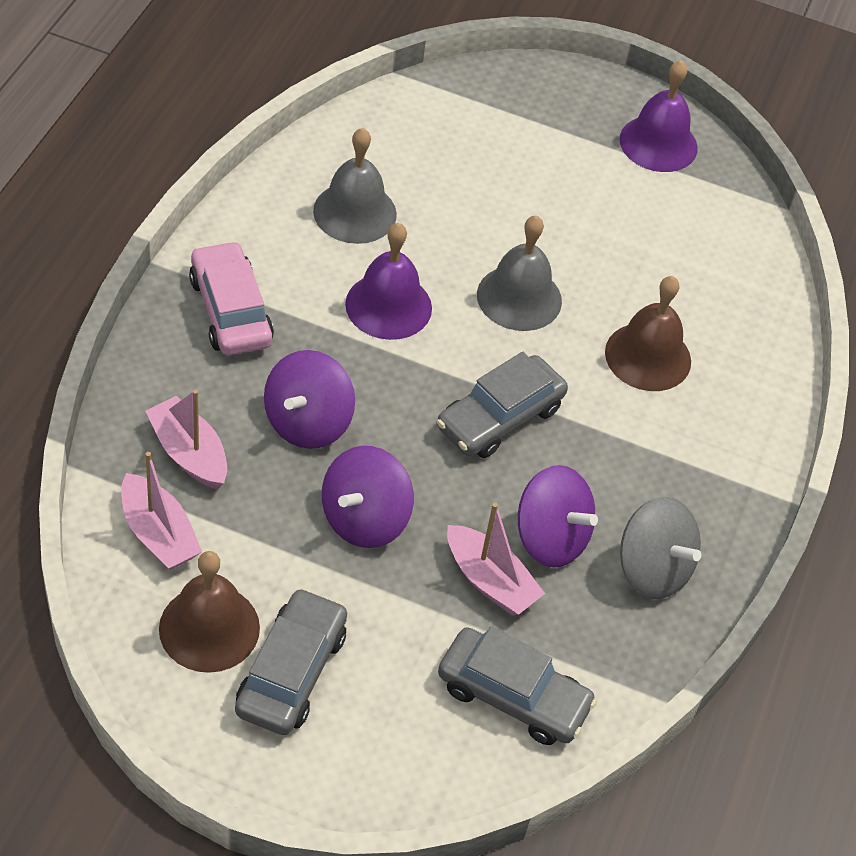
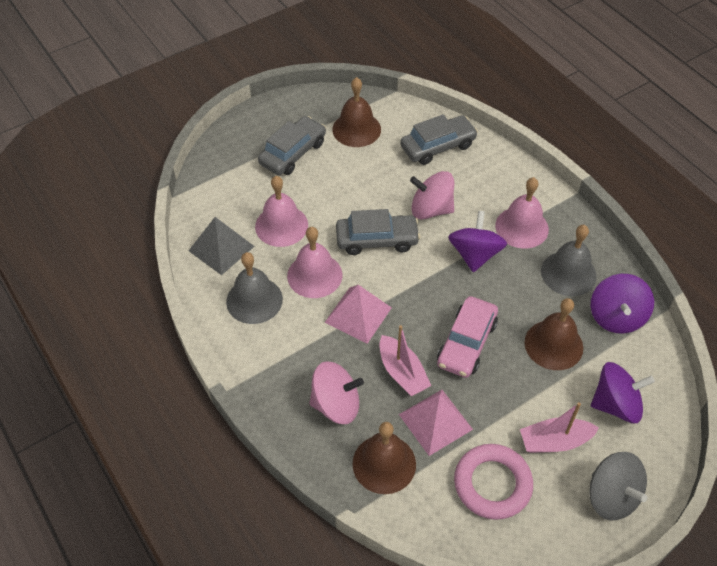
brown bell: [159,551,260,673] [605,276,691,391] = 2 -> [332,77,381,147] [352,422,416,494] [525,298,583,370] = 3
grey pyramid: none = 0 -> [189,217,255,275] = 1
pink bell: none = 0 -> [255,176,308,247] [287,227,342,298] [495,177,549,249] = 3
pink boat: [121,452,202,570] [146,390,227,490] [447,503,545,615] = 3 -> [380,325,431,396] [520,402,599,453] = 2
pink pyramid: none = 0 -> [324,285,392,344] [399,390,473,456] = 2
pink ring: none = 0 -> [454,444,533,520] = 1
pink spinning top: none = 0 -> [309,361,364,424] [410,171,454,220] = 2
purple bell: [345,223,432,340] [620,60,698,172] = 2 -> none = 0

